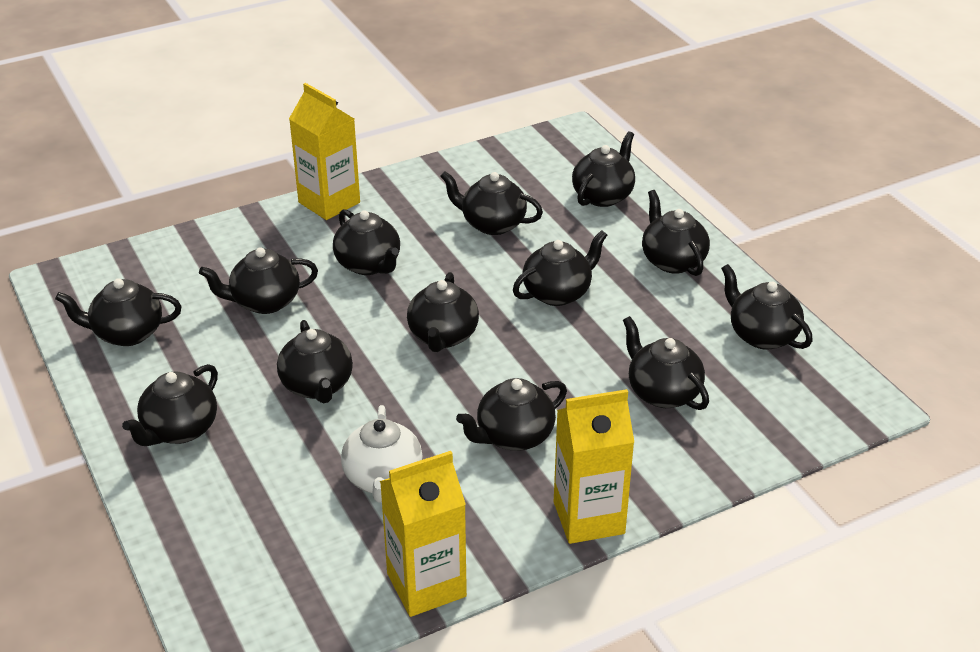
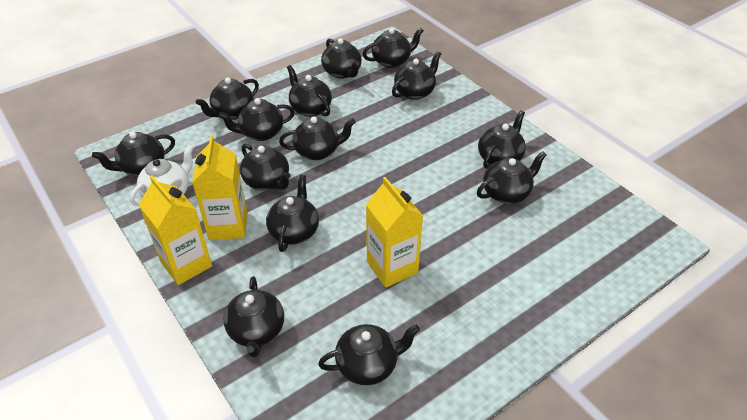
black teapot: [55,278,182,346] [122,364,218,446] [199,247,318,314] [277,320,353,404] [333,209,400,275] [407,272,479,352] [440,171,543,235] [456,378,567,451] [513,230,607,306] [572,131,635,207] [623,316,709,410] [642,190,710,276] [721,264,813,350] = 13 -> [92,132,175,176] [196,78,259,120] [218,98,295,141] [223,276,284,357] [240,144,290,191] [266,175,319,252] [279,117,356,160] [287,65,332,117] [318,324,420,385] [321,38,362,79] [363,28,424,68] [392,51,442,100] [477,151,547,204] [478,110,526,169] = 14

